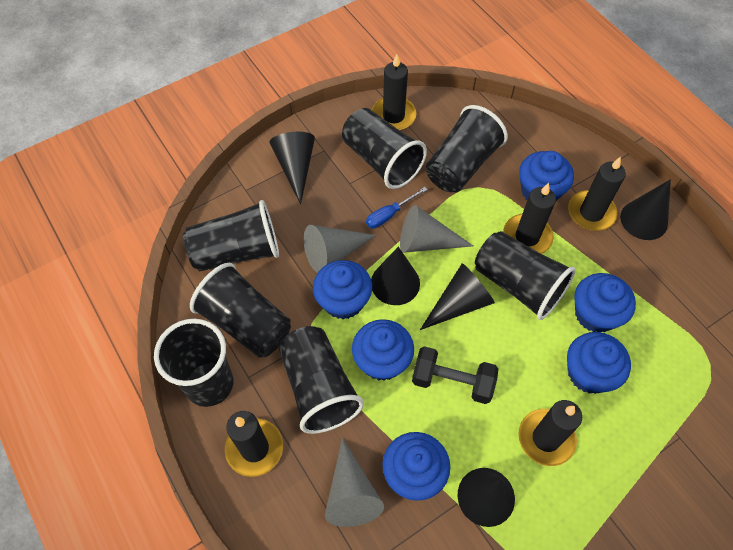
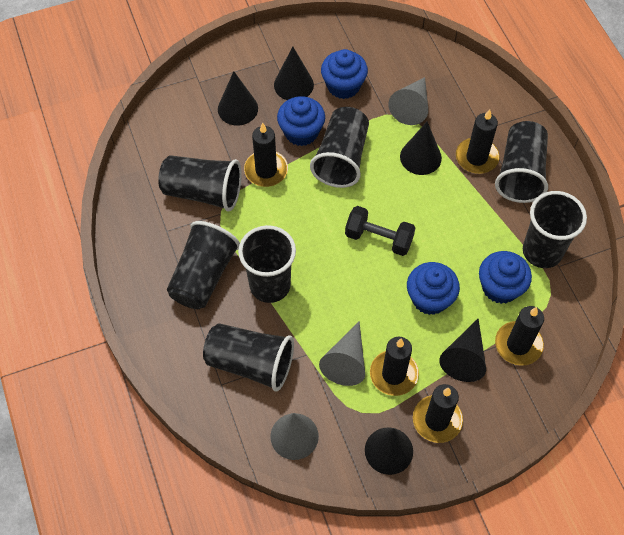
blue cupcake: [313,260,372,319] [352,319,414,381] [383,432,450,501] [519,151,574,201] [567,332,631,394] [574,273,636,332] = 6 -> [277,96,325,146] [321,49,368,99] [407,262,460,315] [479,251,532,304] = 4
blue screwdriver: [366,187,427,229] = 1 -> none = 0

